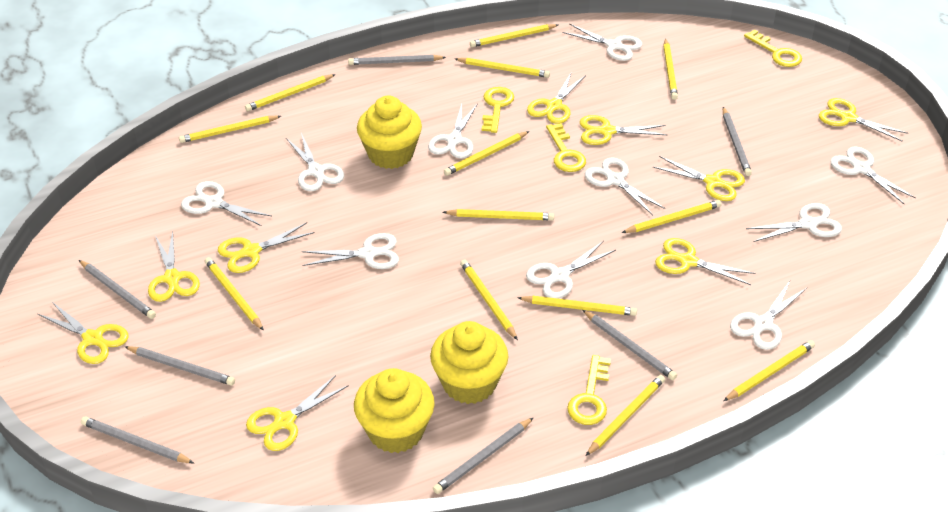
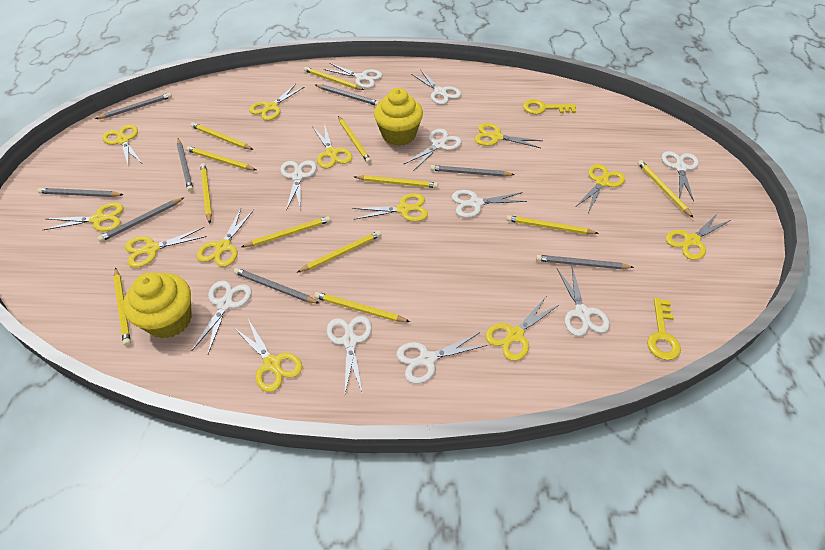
grey pencil: [79,260,156,319] [81,417,194,463] [124,346,235,385] [348,55,446,65] [433,417,534,494] [582,310,677,380] [723,107,752,176] = 7 -> [37,188,124,197] [95,93,172,119] [97,197,185,242] [177,139,193,192] [234,268,320,304] [315,84,379,105] [430,165,515,177] [536,255,634,269] = 8
yellow cupcake: [354,368,435,453] [357,96,422,169] [430,321,508,404] = 3 -> [123,272,192,339] [374,88,423,146] = 2
yellow key: [482,87,514,133] [546,123,586,172] [567,355,611,425] [744,30,802,67] = 4 -> [523,99,576,114] [647,298,681,360] = 2
yellow pencil: [179,116,281,143] [205,257,264,331] [245,74,336,111] [443,209,554,220] [444,131,529,176] [455,58,550,78] [460,259,518,340] [470,24,558,47] [518,296,637,316] [586,375,665,456] [621,200,722,233] [663,38,678,100] [724,340,815,401] = 13 -> [113,268,131,346] [186,146,256,170] [191,122,254,150] [200,163,212,223] [241,216,331,247] [297,231,382,272] [304,67,364,90] [314,292,410,322] [338,116,371,164] [355,175,438,188] [506,215,598,234] [638,160,693,218] = 12
yellow scissors: [38,302,129,364] [148,231,200,302] [218,222,315,273] [246,375,349,451] [527,72,586,124] [580,115,667,145] [653,156,745,201] [655,238,756,285] [819,98,908,142] = 9 -> [43,202,124,232] [102,124,141,167] [125,227,207,268] [197,209,254,267] [233,319,302,392] [249,84,304,120] [313,123,352,168] [352,193,428,222] [474,123,543,148] [485,297,560,361] [577,164,625,213] [666,213,731,260] = 12

